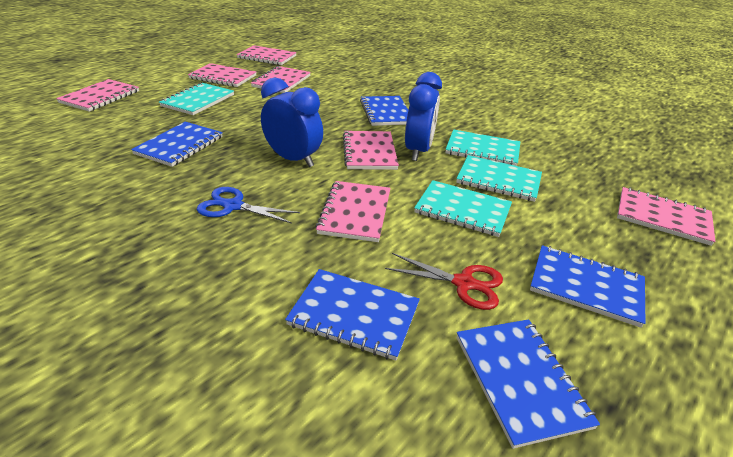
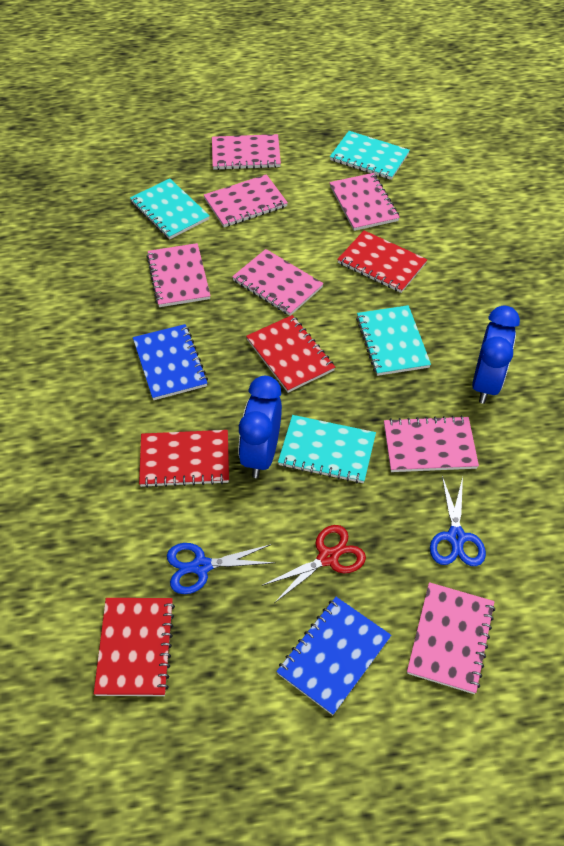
blue notebook: [131,122,223,167] [285,269,420,361] [360,96,408,126] [457,319,600,449] [530,245,645,328] = 5 -> [133,324,208,400] [276,597,391,715] = 2
blue scissors: [197,187,300,224] = 1 -> [167,543,275,594] [430,476,486,566] = 2
red notebook: none = 0 -> [94,598,175,696] [139,430,229,488] [246,315,335,393] [337,230,427,293] = 4

